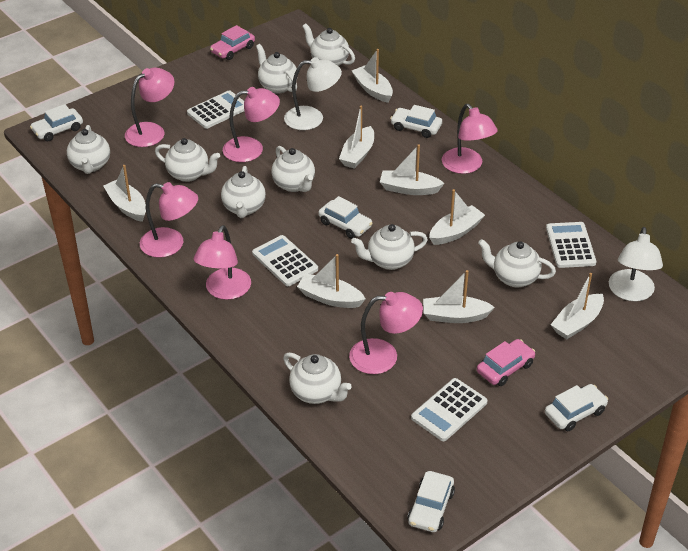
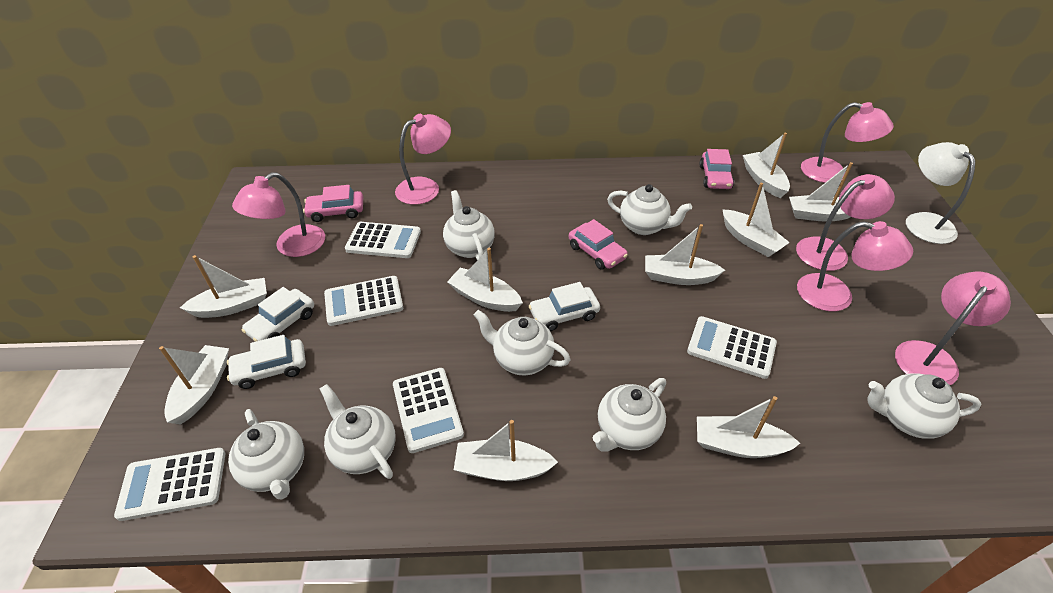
pink car: [210,25,255,60] [477,339,535,386] = 2 -> [303,185,363,222] [569,219,628,270] [699,149,734,189] = 3
white boat: [103,165,146,222] [297,254,366,308] [339,105,374,169] [352,49,393,103] [380,144,445,195] [423,270,495,323] [429,189,485,245] [551,273,604,339] = 8 -> [159,345,229,425] [180,255,267,318] [447,248,523,312] [454,420,558,481] [645,224,725,285] [697,396,800,458] [722,183,790,257] [743,133,790,198] [789,162,853,222] = 9
white calculator: [187,90,244,129] [252,235,318,286] [411,378,487,441] [546,222,596,268] = 4 -> [114,448,226,521] [324,276,403,326] [345,222,421,258] [393,368,464,453] [687,316,777,379] = 5
white car: [30,104,83,141] [318,196,373,239] [390,105,442,138] [407,471,455,532] [545,384,608,431] = 5 -> [227,335,306,389] [242,287,314,342] [529,282,600,331] = 3
white lamp: [284,57,342,130] [609,227,663,301] = 2 -> [906,142,975,244] = 1
white teapot: [67,125,110,174] [155,138,220,182] [221,166,266,218] [256,44,298,94] [271,146,315,192] [283,352,352,404] [302,23,355,66] [351,224,428,270] [478,239,556,287] = 9 -> [228,409,304,499] [320,384,396,479] [443,190,495,260] [474,310,571,376] [593,378,666,452] [607,184,692,235] [867,373,981,439] = 7

